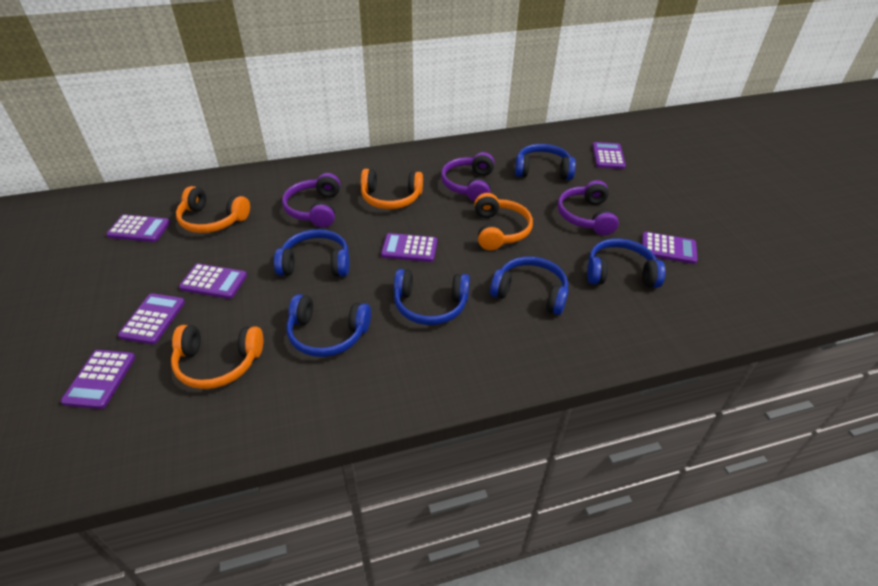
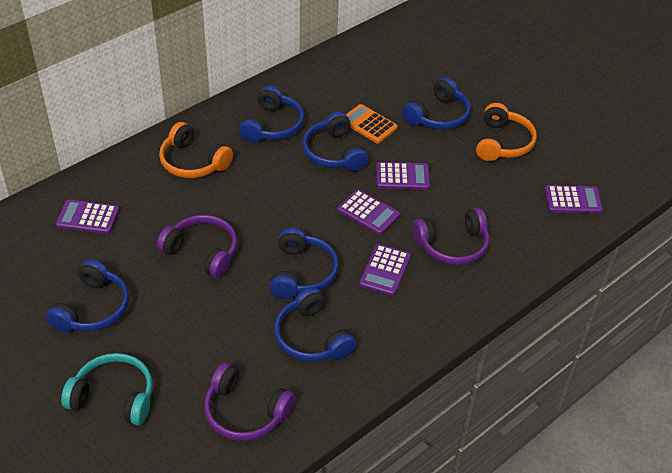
orange calculator: none = 0 -> [346,104,398,144] = 1
orange headphones: [171,325,263,389] [176,186,250,233] [361,169,423,209] [474,193,533,250] = 4 -> [159,122,233,178] [476,103,537,161] = 2
purple calculator: [61,350,135,409] [106,214,170,242] [118,293,185,344] [179,264,247,299] [381,233,437,262] [592,142,626,169] [642,232,698,264] = 7 -> [56,200,119,234] [338,190,400,235] [359,244,411,296] [376,162,430,190] [545,185,603,214] = 5
turquoise headphones: none = 0 -> [61,353,153,426] = 1

